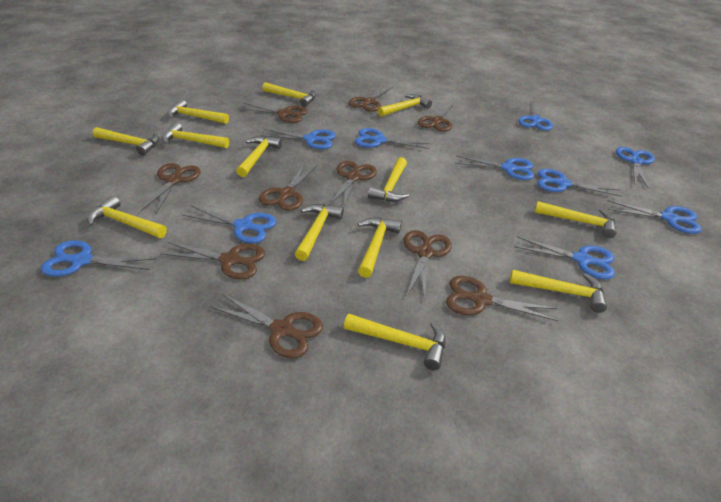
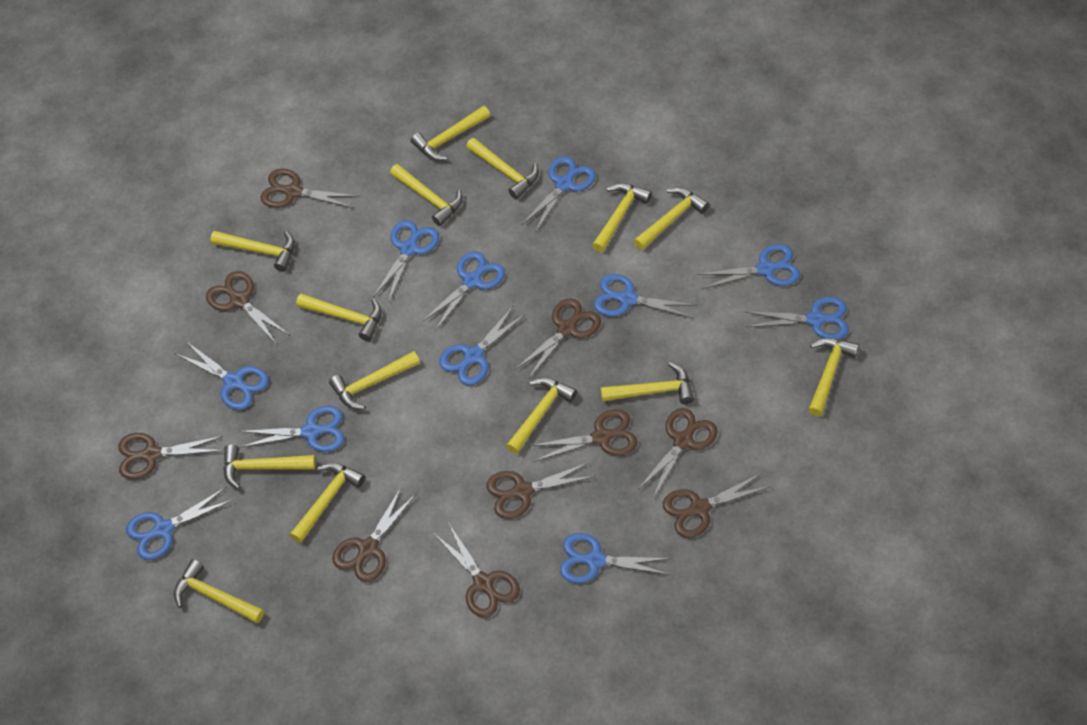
blue scissors: [41,240,156,277] [182,205,276,243] [260,129,336,149] [355,128,430,149] [455,155,534,180] [514,236,615,279] [518,101,553,131] [537,169,622,197] [607,200,702,234] [616,147,655,189] = 10 -> [126,487,233,560] [176,341,269,410] [239,406,344,452] [373,220,439,304] [422,251,505,331] [439,305,526,385] [521,156,596,233] [560,533,672,583] [594,274,696,318] [697,244,800,289] [746,297,849,340] = 11
yellow hammer: [87,196,167,238] [93,127,160,156] [162,122,229,148] [167,99,229,124] [236,136,282,177] [262,82,317,107] [295,204,344,261] [344,314,446,370] [358,218,402,278] [368,157,409,202] [378,94,432,117] [509,270,607,313] [534,201,617,238] = 13 -> [174,559,264,623] [210,231,295,272] [223,444,316,489] [290,463,365,543] [296,294,382,341] [329,351,420,410] [390,164,463,226] [411,106,491,161] [466,138,539,199] [506,378,577,454] [592,183,652,252] [601,362,694,404] [634,187,709,250] [808,338,859,416] = 14

